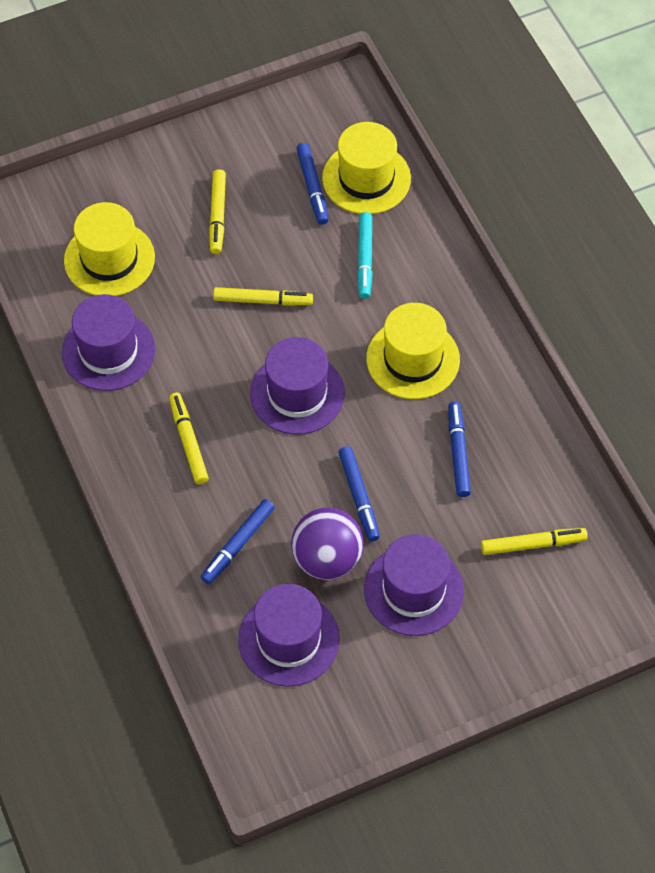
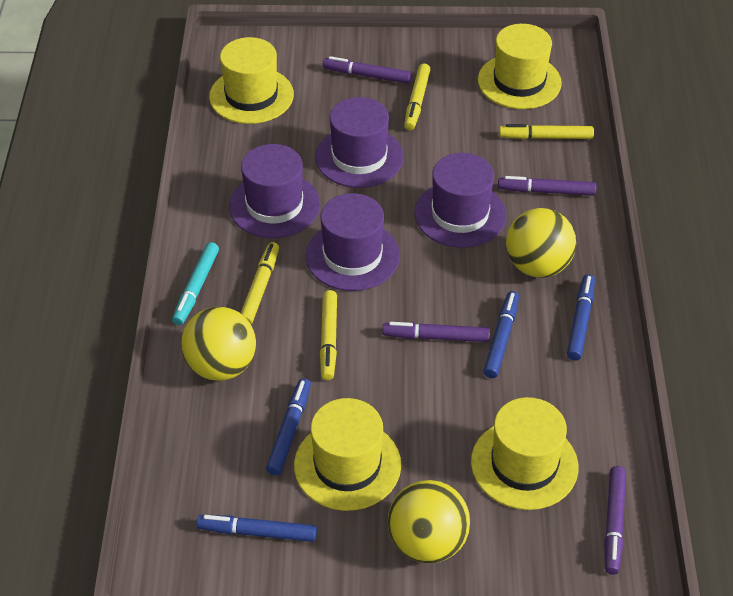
purple ball: [291,507,364,580] = 1 -> none = 0
purple marker: none = 0 -> [323,56,412,84] [382,322,490,342] [498,176,597,196] [604,466,626,575] = 4
yellow ball: none = 0 -> [181,307,256,381] [388,480,470,564] [506,208,576,278] = 3
yellow hat: [64,202,155,296] [322,122,411,214] [366,303,460,399] = 3 -> [209,37,294,124] [294,398,401,511] [471,397,578,510] [478,24,562,109] = 4

